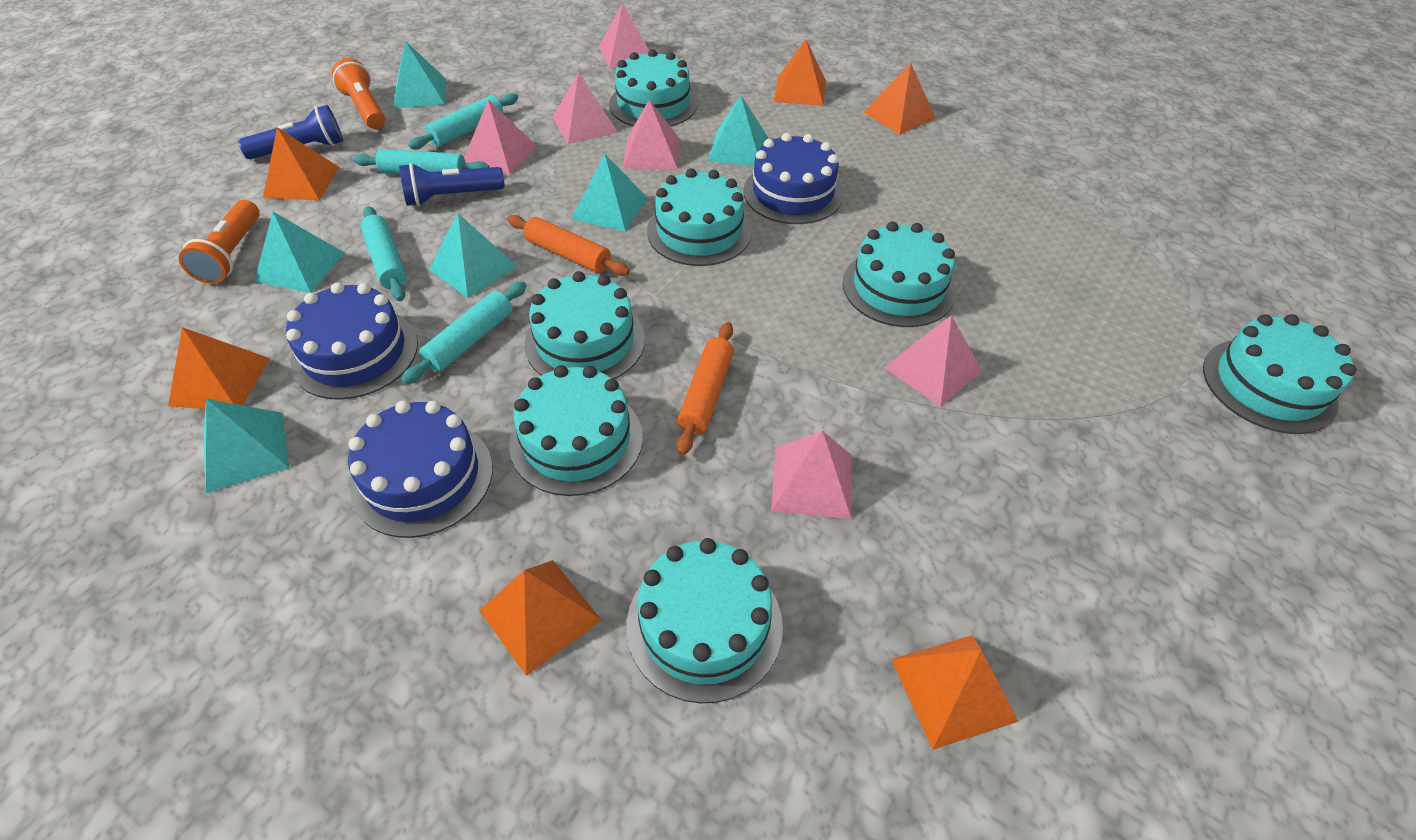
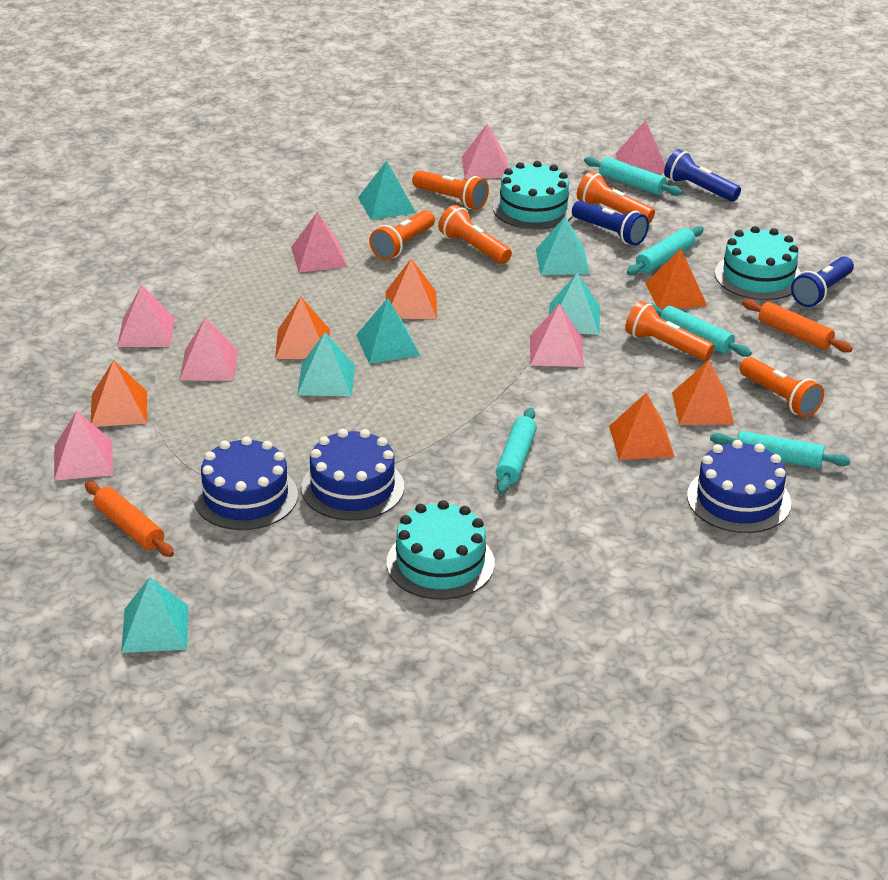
blue flashlight: [238,105,343,159] [399,163,505,207] = 2 -> [572,201,649,246] [664,149,741,202] [791,256,854,307] = 3
orange flashlight: [179,200,260,284] [331,58,385,129] = 2 -> [369,210,435,260] [412,170,489,210] [438,205,512,264] [577,172,655,223] [625,301,714,361] [740,357,824,417] = 6
pink pyramid: [464,100,537,174] [552,72,618,144] [598,3,649,69] [623,99,680,169] [771,431,852,519] [884,315,982,407] = 6 -> [54,411,113,481] [117,285,175,347] [179,317,238,381] [291,212,347,272] [462,124,508,179] [530,304,584,367] [615,120,665,174] = 7
turquoise cake: [509,365,643,496] [525,271,645,379] [609,49,698,127] [626,538,783,704] [647,168,752,266] [843,222,956,327] [1203,314,1356,434] = 7 -> [387,500,495,600] [492,161,574,229] [715,226,801,300] = 3
turquoise rolling pin: [353,149,489,175] [361,206,407,301] [401,281,527,385] [408,93,518,149] = 4 -> [496,408,537,494] [584,157,682,196] [627,226,704,276] [648,303,752,357] [710,431,851,468] = 5

